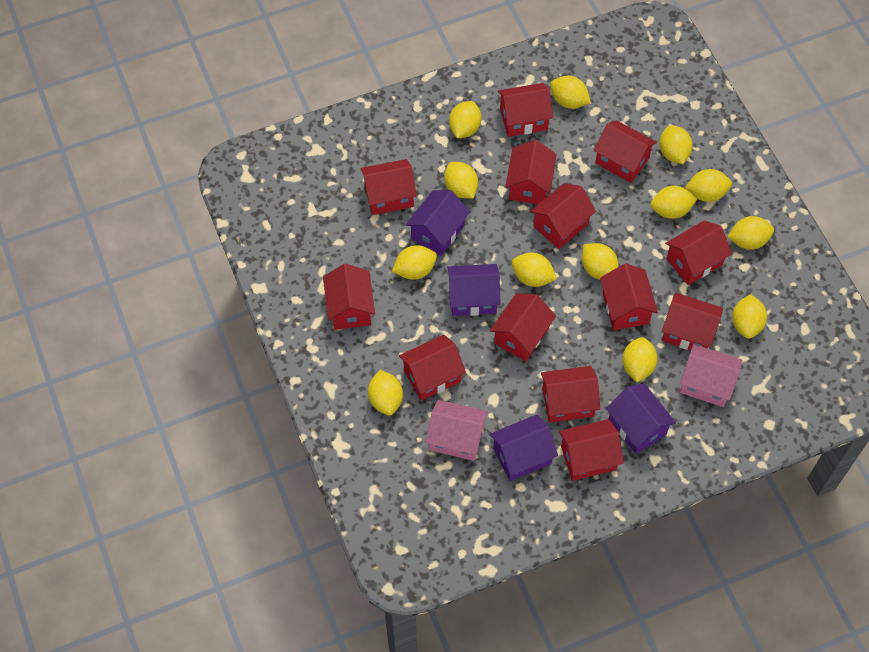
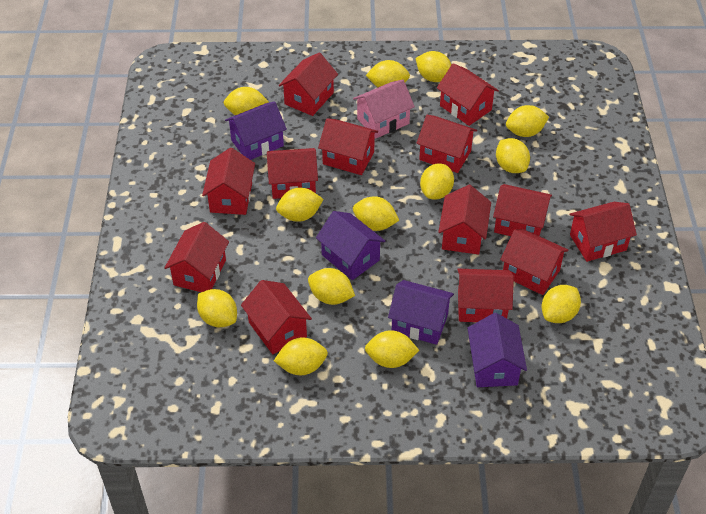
pink house: [426,400,488,461] [680,344,742,407] = 2 -> [353,80,415,139] = 1

